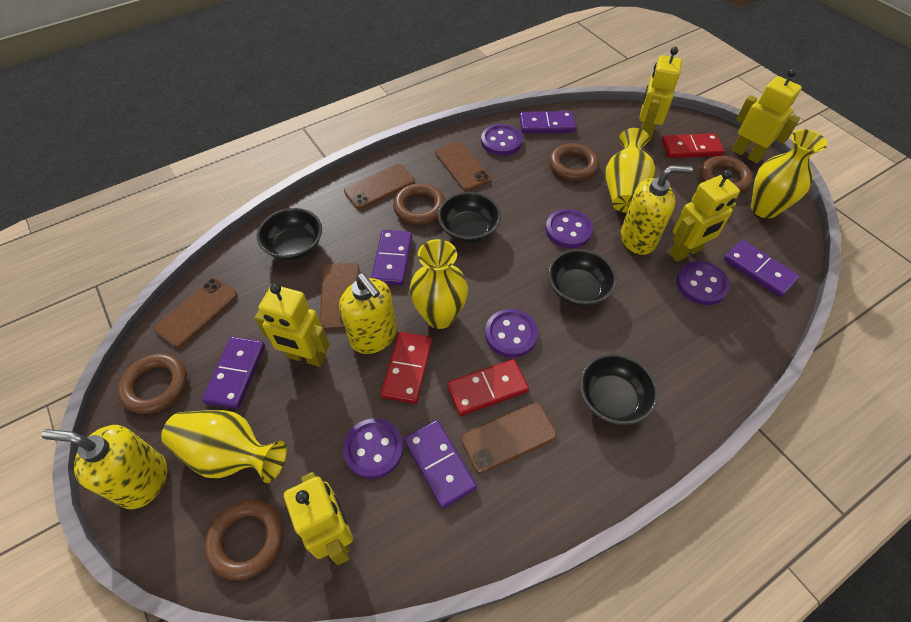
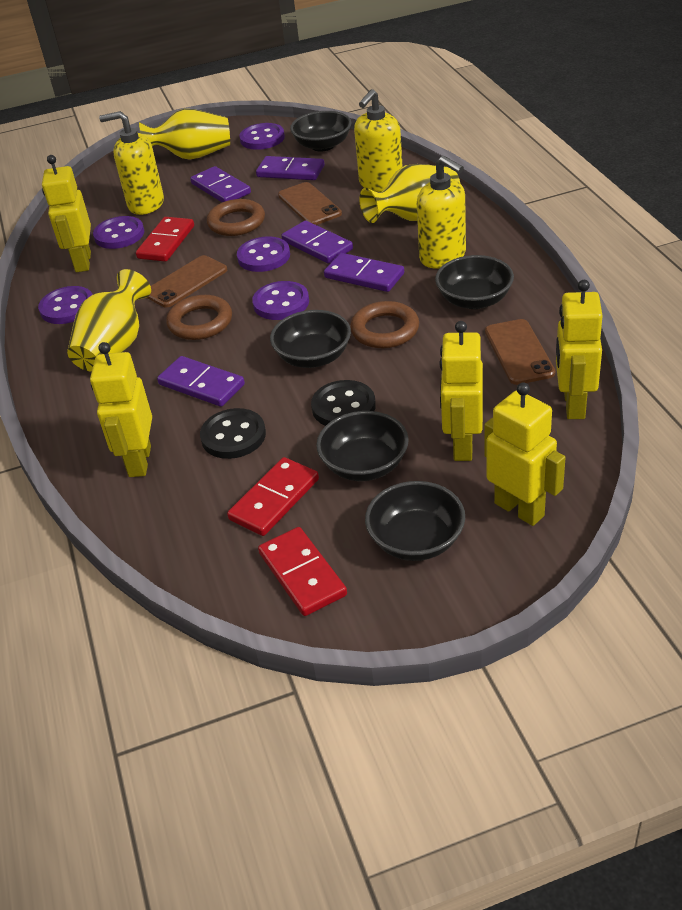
black bowl: [257,208,322,261] [438,192,501,243] [548,249,617,307] [579,354,658,425] = 4 -> [270,310,351,368] [290,111,351,152] [316,411,409,481] [365,481,465,561] [435,255,514,309] = 5
black button: none = 0 -> [200,408,266,459] [311,380,376,426] = 2
brown phone: [154,278,237,348] [320,263,360,329] [344,164,415,209] [435,141,491,191] [461,403,557,474] = 5 -> [147,255,227,307] [278,182,342,225] [485,319,555,385] = 3
brown ring: [118,354,187,414] [205,500,283,581] [393,183,445,225] [549,143,599,181] [700,156,753,193] = 5 -> [166,295,232,340] [207,199,265,236] [350,301,419,348] = 3
yellow vase: [161,410,287,483] [410,239,468,329] [605,128,656,213] [751,129,827,219] = 4 -> [67,269,151,372] [139,109,230,160] [359,164,460,223] = 3

